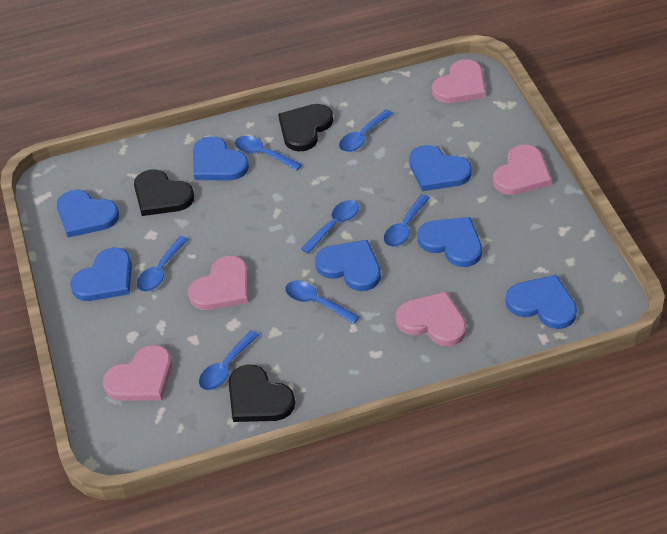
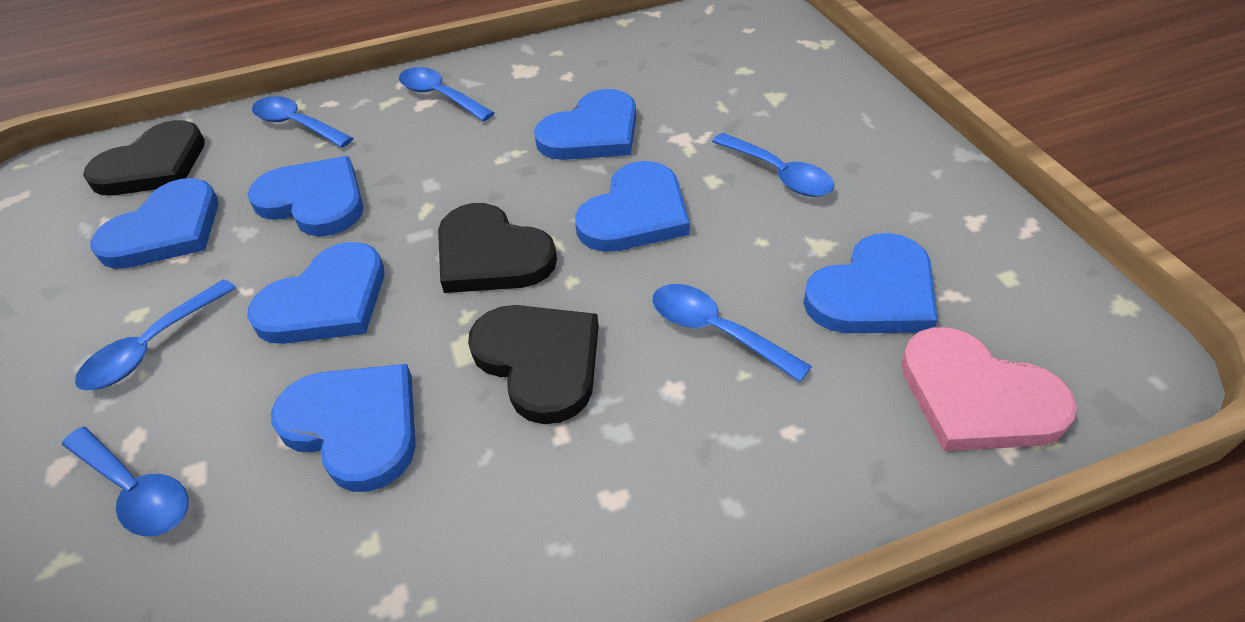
blue spoon: [137,236,189,292] [199,330,259,390] [235,136,302,171] [285,280,360,324] [301,200,359,254] [339,110,393,152] [384,194,430,247] = 7 -> [62,427,189,536] [75,279,236,390] [252,96,353,148] [399,67,494,122] [653,284,812,382] [712,133,834,197] = 6
pink heart: [103,345,172,401] [188,256,248,310] [395,291,466,346] [432,59,486,103] [493,145,552,195] = 5 -> [901,327,1077,451] = 1

